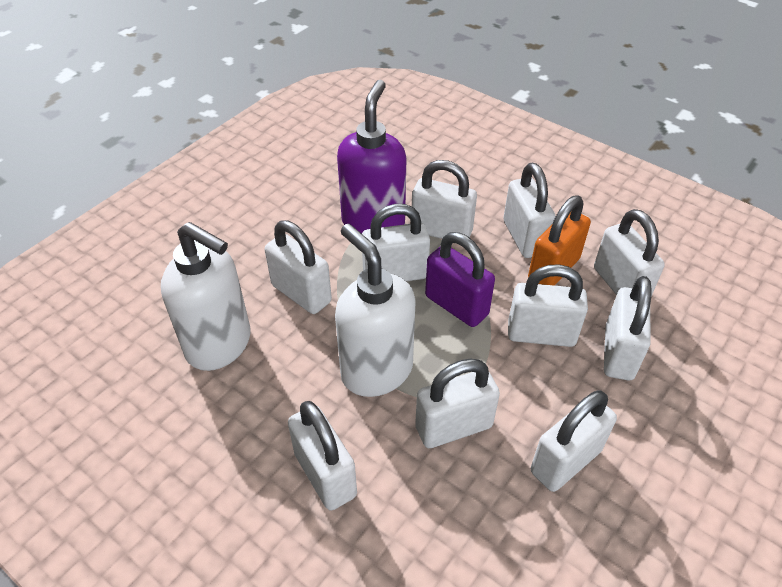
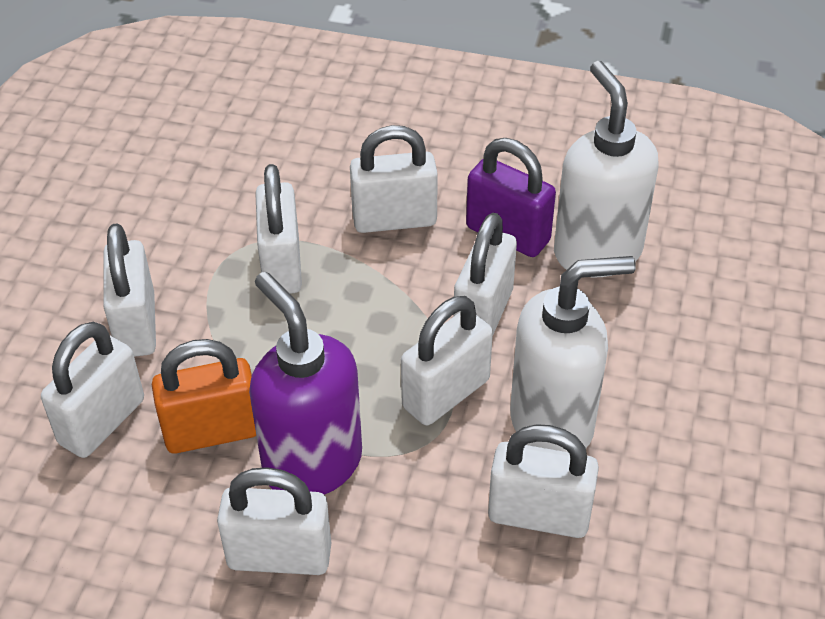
white padlock: [265,220,332,314] [288,401,357,511] [362,204,430,281] [412,160,477,239] [415,359,500,448] [503,163,555,258] [508,264,588,347] [531,390,617,492] [594,209,665,296] [604,276,652,380] = 10 -> [41,322,144,458] [103,223,156,357] [217,467,331,575] [255,164,302,294] [350,125,438,233] [401,296,493,425] [453,213,517,334] [488,424,599,538] = 8

